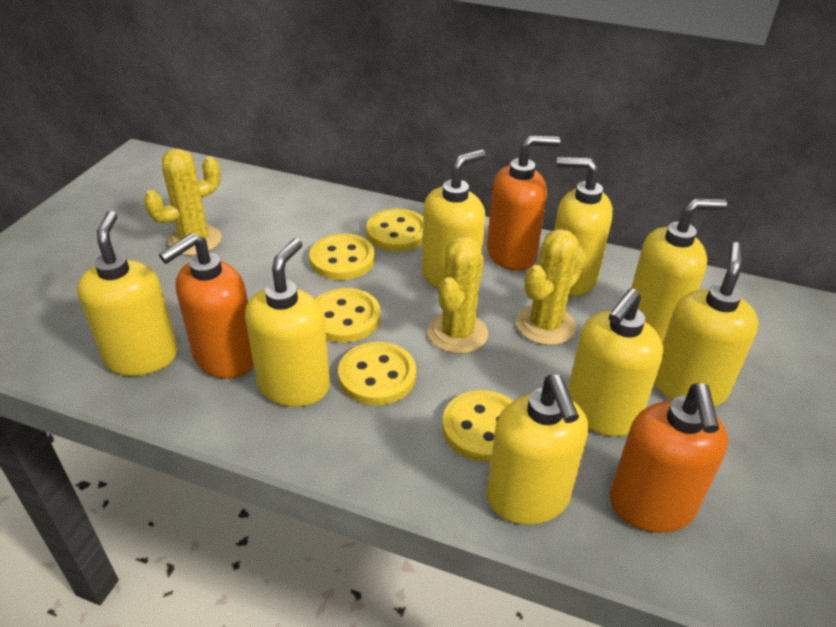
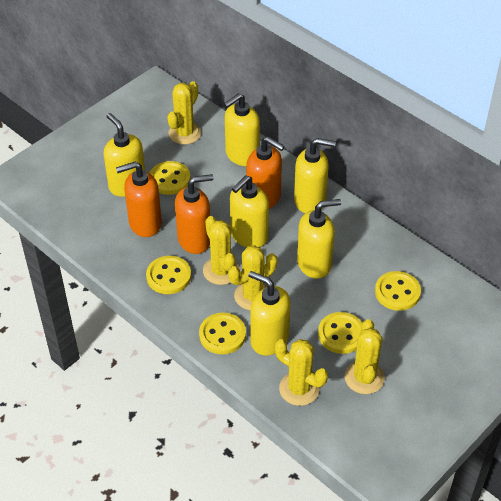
yellow cactus: [144,149,222,256] [428,236,488,354] [517,229,586,345] = 3 -> [167,81,202,145] [203,216,240,285] [228,245,277,310] [275,339,328,406] [345,319,385,394] = 5
yellow soap dispenser: [77,211,178,376] [245,238,330,407] [422,149,486,290] [487,375,588,525] [554,157,613,297] [568,288,663,436] [631,199,727,343] [654,242,759,407] = 8 -> [103,113,145,197] [224,93,260,166] [230,175,269,248] [248,271,290,356] [294,138,336,213] [297,199,341,279] = 6

